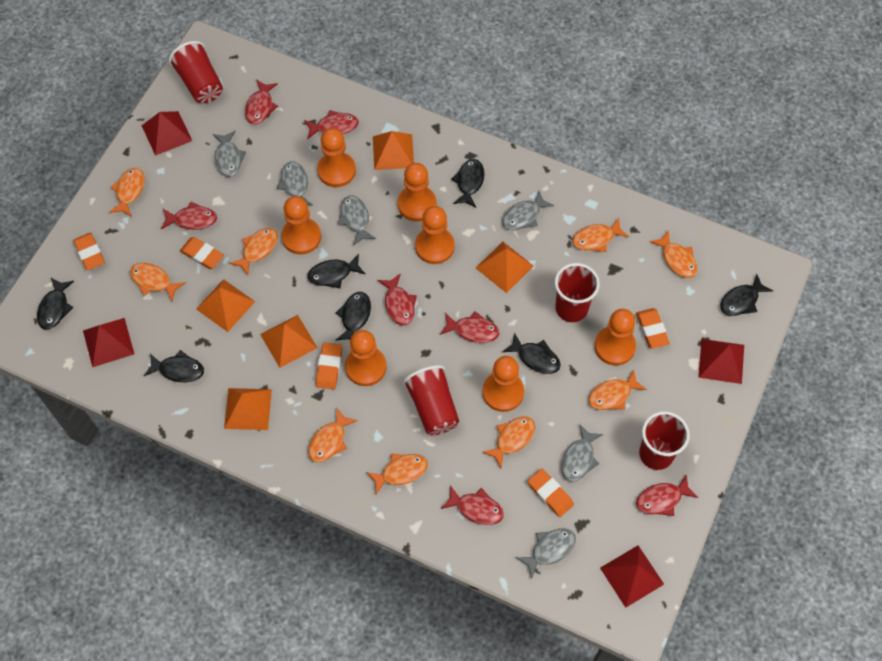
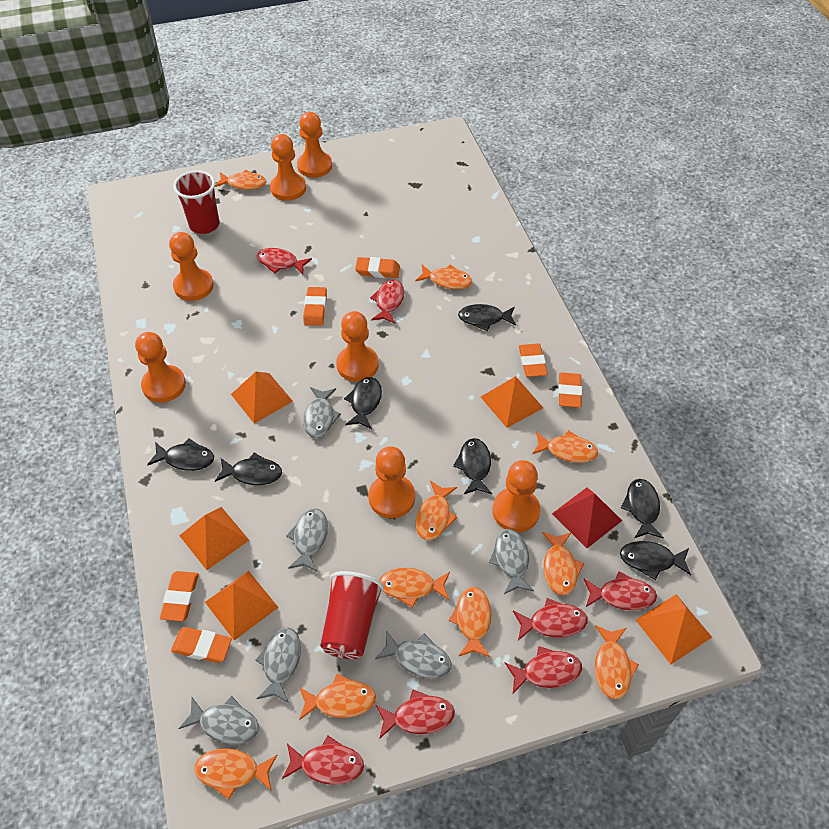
orange eraser: [73,232,105,270] [180,237,224,269] [316,343,342,389] [528,469,574,517] [636,308,670,349] = 5 -> [160,571,199,621] [171,627,232,663] [303,287,327,326] [355,257,400,278] [519,343,548,377] [558,372,582,408] = 6
orange fish: [109,168,145,217] [130,263,186,301] [229,228,278,276] [308,408,358,462] [366,454,428,494] [482,416,535,468] [572,218,629,252] [588,369,647,410] [650,230,698,278] = 9 -> [194,748,277,799] [215,170,266,190] [299,674,376,720] [379,568,450,608] [415,265,472,289] [416,481,458,540] [448,587,492,657] [532,430,598,463] [542,532,584,595] [595,625,639,699] = 10
red cup: [169,41,223,103] [403,365,459,435] [555,263,600,322] [639,411,690,470] = 4 -> [173,170,220,234] [320,571,384,659] = 2
red pyramid: [83,318,134,367] [142,111,192,156] [600,545,664,608] [698,339,744,384] = 4 -> [552,488,622,548] = 1

